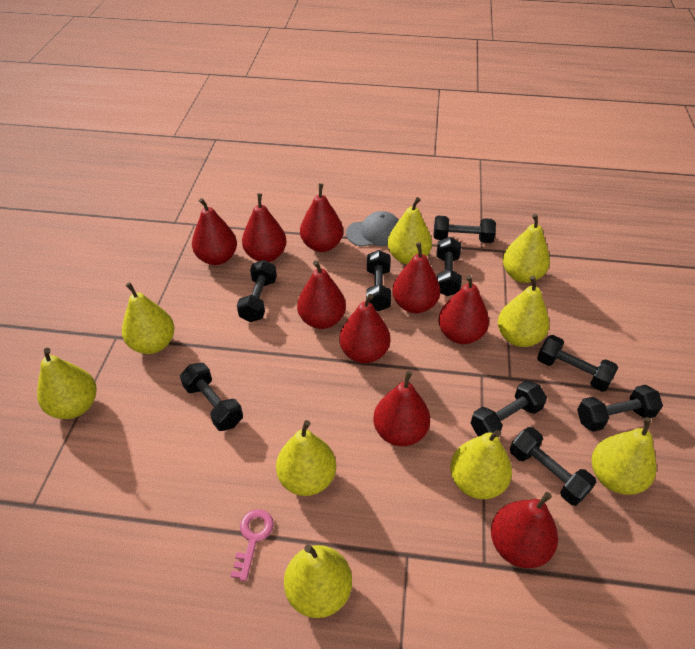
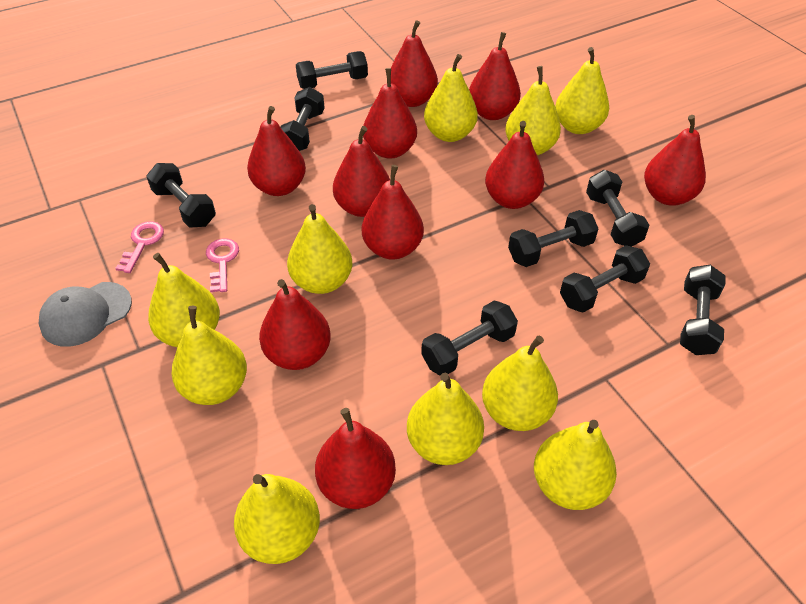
black dumbbell: [180,363,243,431] [237,260,277,322] [366,250,391,311] [433,216,496,243] [437,237,462,296] [471,380,547,437] [510,427,596,506] [537,335,618,392] [577,385,663,432] = 9 -> [146,163,216,228] [280,87,325,151] [296,51,368,89] [421,301,518,376] [508,210,599,267] [560,245,650,313] [586,170,649,247] [680,265,726,355] = 8
pink key: [230,509,274,581] = 1 -> [115,222,164,273] [206,239,239,292] = 2
red pear: [192,198,237,265] [242,193,287,262] [297,260,346,329] [300,183,343,252] [339,294,390,363] [373,371,430,446] [392,242,440,313] [438,275,489,344] [491,492,558,568] = 9 -> [247,106,306,196] [259,279,331,370] [315,408,396,509] [333,126,390,217] [362,165,424,260] [363,68,417,159] [391,20,438,107] [469,32,521,120] [485,121,544,209] [644,115,706,206] = 10
yellow pear: [37,348,96,419] [122,282,175,354] [276,420,336,496] [284,544,352,618] [387,197,432,264] [450,430,512,499] [498,276,549,347] [503,214,550,283] [592,417,657,495] = 9 -> [148,253,220,347] [171,306,247,405] [234,474,320,564] [287,204,352,294] [407,373,484,465] [424,54,478,142] [482,336,558,431] [505,66,561,155] [534,420,617,510] [555,47,609,134] = 10

